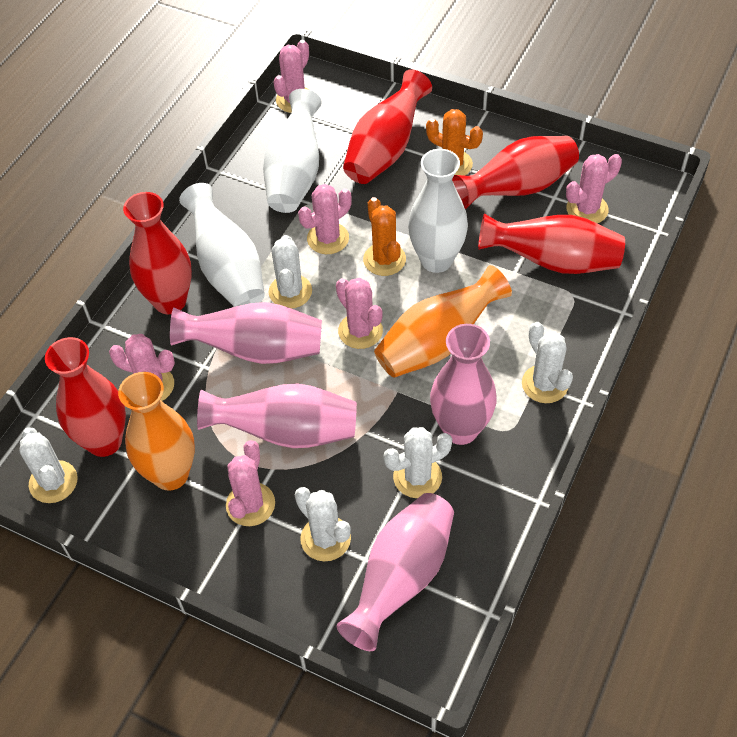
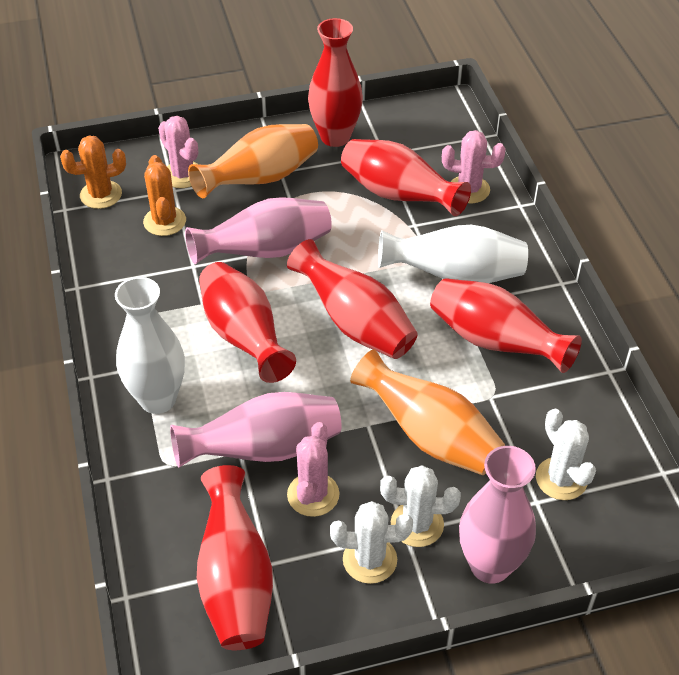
pink cactus: [109,334,175,401] [226,440,275,526] [274,40,309,113] [298,184,352,254] [336,278,383,349] [566,154,622,223] = 6 -> [158,116,198,188] [287,422,339,517] [442,130,506,203] = 3
pink vase: [170,302,322,364] [197,383,357,448] [337,493,454,651] [430,324,497,445] = 4 -> [170,392,341,468] [185,197,332,264] [459,446,536,584] = 3
red vase: [45,337,126,457] [123,192,192,314] [343,69,432,184] [452,136,579,209] [478,214,625,274] = 5 -> [197,465,273,650] [199,262,296,383] [287,239,418,359] [308,18,363,147] [341,139,471,216] [430,278,582,373] = 6
white cactus: [19,427,77,503] [269,235,312,309] [295,487,351,561] [383,427,452,498] [522,322,573,403] = 5 -> [330,501,413,584] [380,465,461,547] [536,409,596,500] = 3
white vase: [179,183,265,307] [263,89,322,213] [408,149,468,273] = 3 -> [115,277,185,414] [378,225,528,283] = 2

